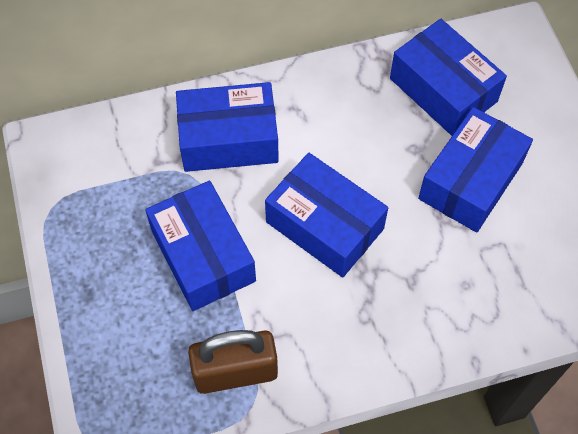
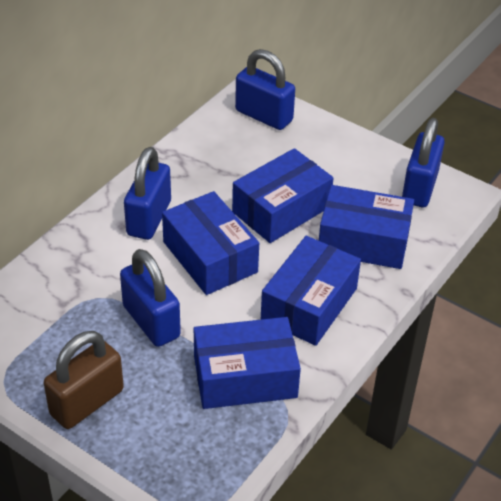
blue padlock: none = 0 -> [120,249,181,347] [124,147,171,240] [235,49,295,130] [402,118,445,207] = 4

